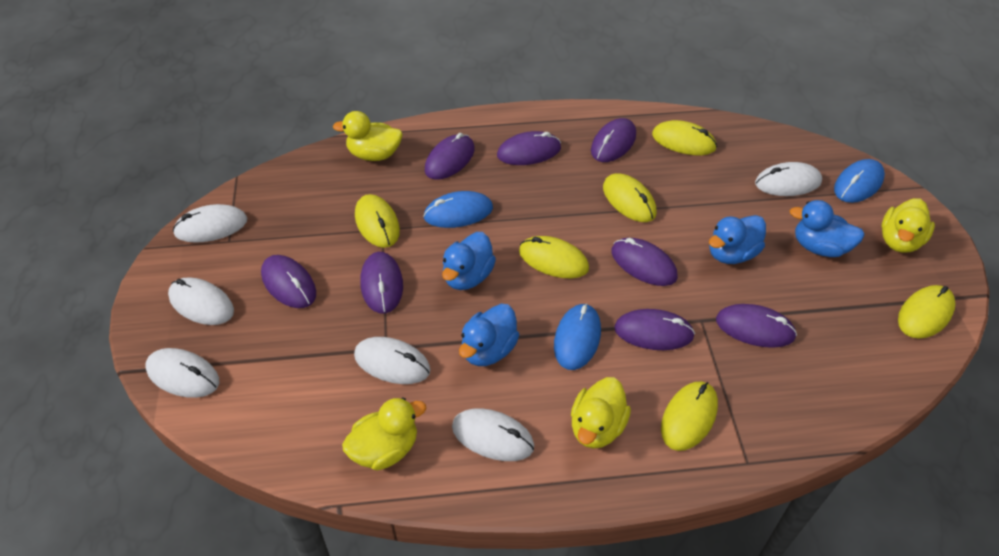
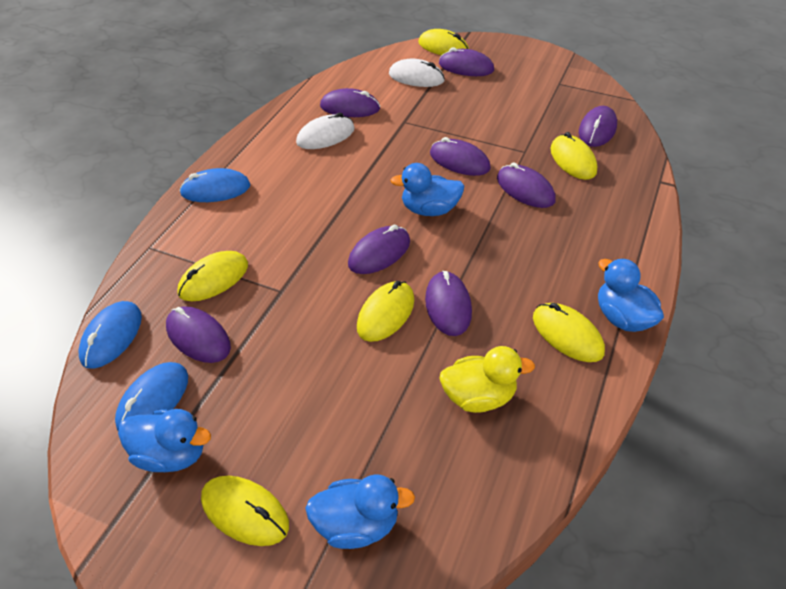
white mouse: [145,348,219,398] [168,277,234,325] [173,204,247,243] [354,337,431,384] [452,408,534,461] [755,162,822,196] = 6 -> [296,113,355,149] [389,59,445,87] = 2
yellow duck: [333,111,403,161] [342,397,426,471] [571,377,631,449] [882,198,935,253] = 4 -> [439,346,535,413] = 1

